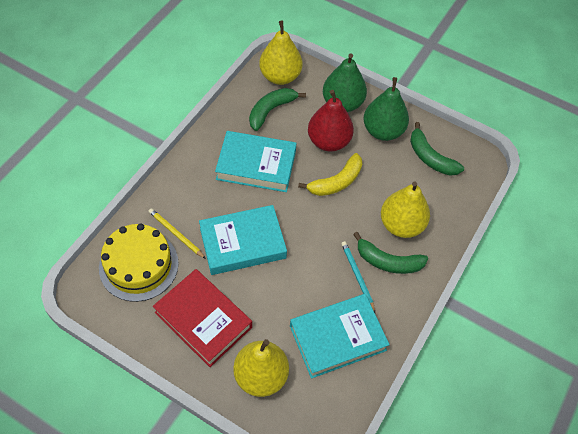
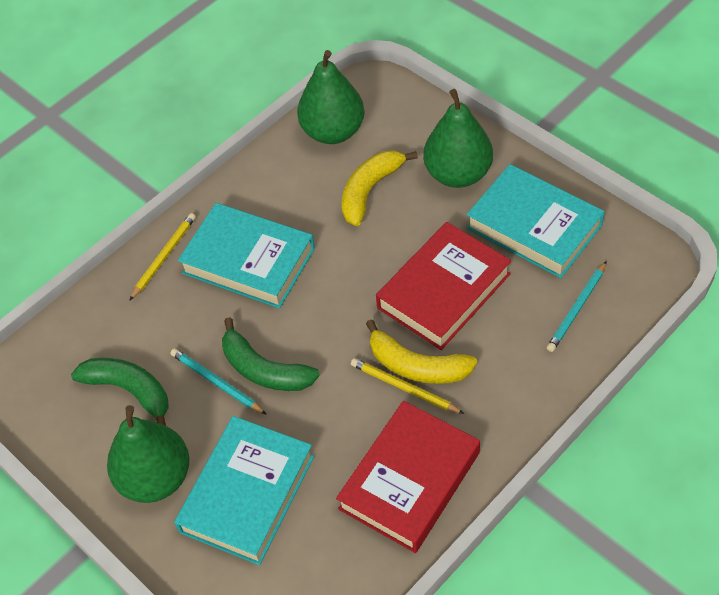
green banana: [249,88,306,131] [353,232,428,274] [410,122,464,176] = 3 -> [71,358,169,426] [222,317,320,391] = 2
green pear: [323,54,367,112] [363,77,409,141] = 2 -> [107,405,190,503] [297,50,365,144] [423,89,493,188] = 3
red book: [153,269,252,367] = 1 -> [336,401,480,553] [376,222,511,350] = 2
red pear: [308,90,354,151] = 1 -> none = 0
turquoise pencil: [341,241,375,313] = 1 -> [170,348,266,414] [547,261,607,352] = 2
yellow banana: [298,153,362,196] = 1 -> [342,150,418,226] [366,319,477,384] = 2
yellow cake: [99,224,179,302] = 1 -> none = 0
yellow pear: [233,339,289,397] [259,20,302,85] [381,181,430,238] = 3 -> none = 0
yellow pencil: [148,208,206,259] = 1 -> [129,213,196,301] [351,358,464,414] = 2

